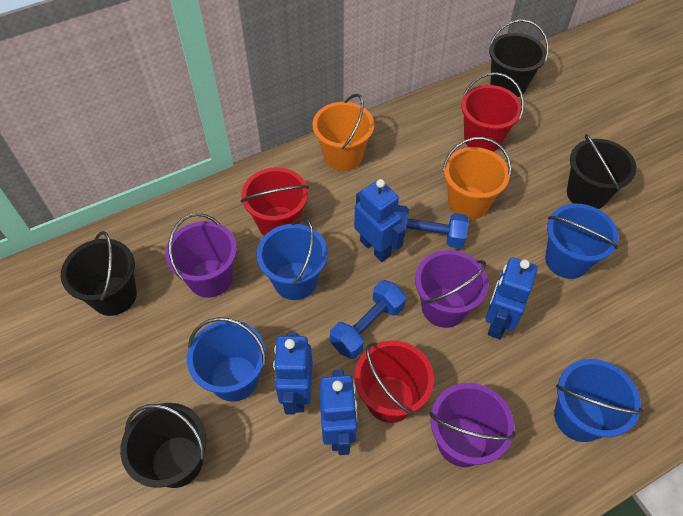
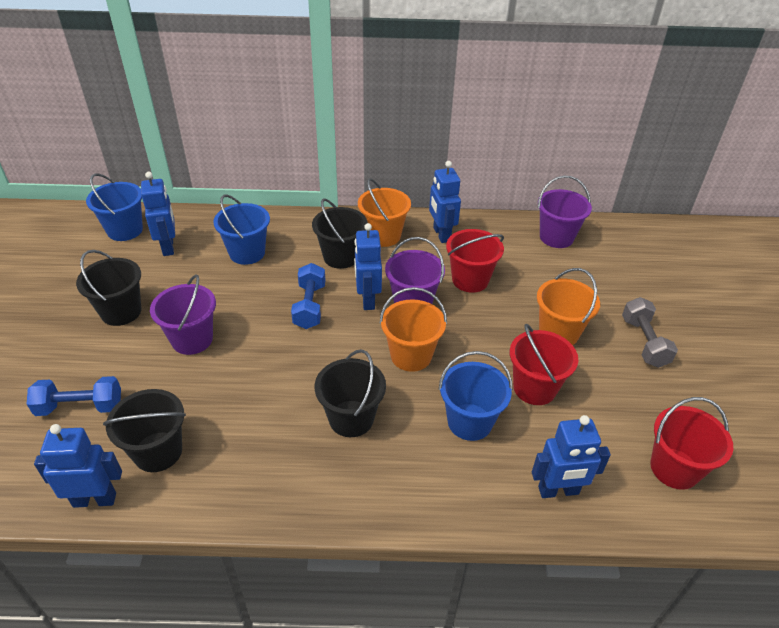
blue bucket: [187,317,266,402] [257,218,328,300] [545,204,619,279] [554,359,644,442] = 4 -> [86,173,143,241] [213,195,270,265] [438,351,513,441] = 3
blue robot: [273,333,313,414] [319,370,357,455] [354,179,405,262] [486,257,538,339] = 4 -> [34,424,122,508] [141,172,175,256] [354,223,382,310] [429,161,461,243] [532,415,611,498] = 5
grey dumbbell: none = 0 -> [622,297,678,368] = 1
orange bucket: [312,94,374,171] [443,137,511,219] = 2 -> [358,178,411,247] [380,287,447,372] [537,268,600,345] = 3

